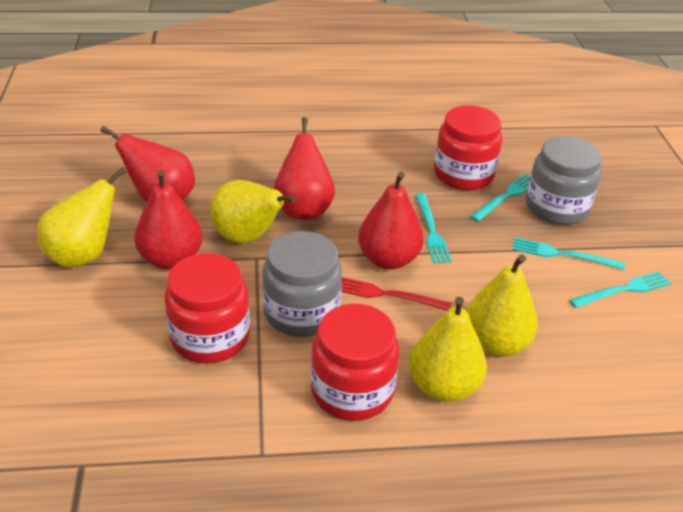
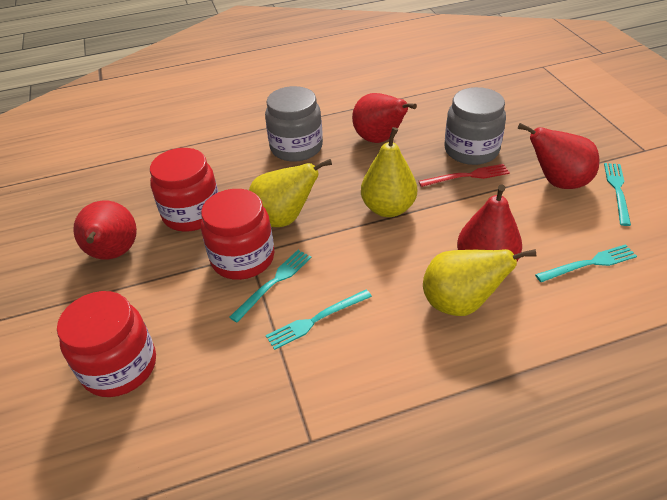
yellow pear: [37,167,127,268] [210,180,296,244] [409,297,487,402] [466,254,538,357] = 4 -> [249,159,332,227] [361,127,417,217] [423,249,537,316] = 3

